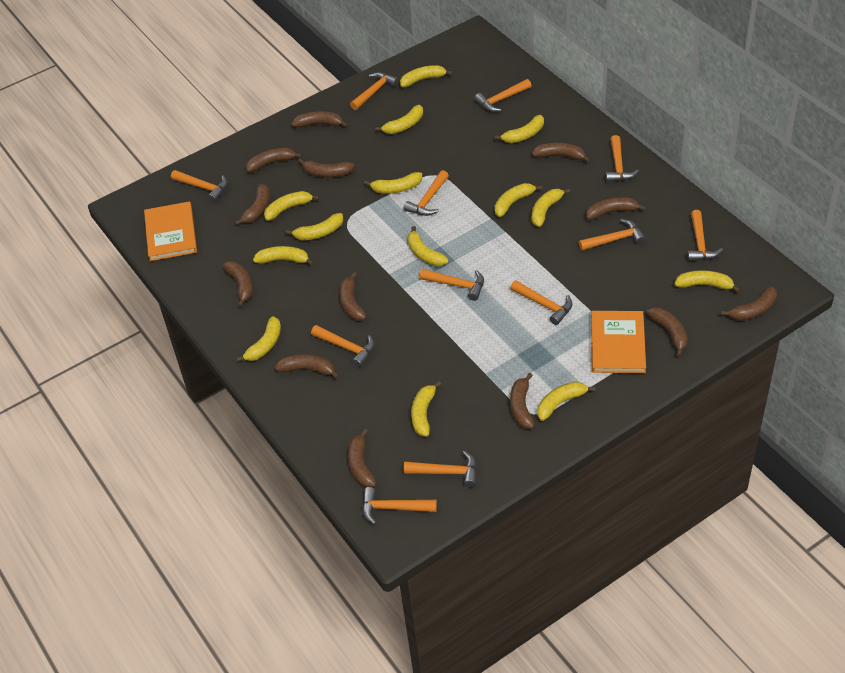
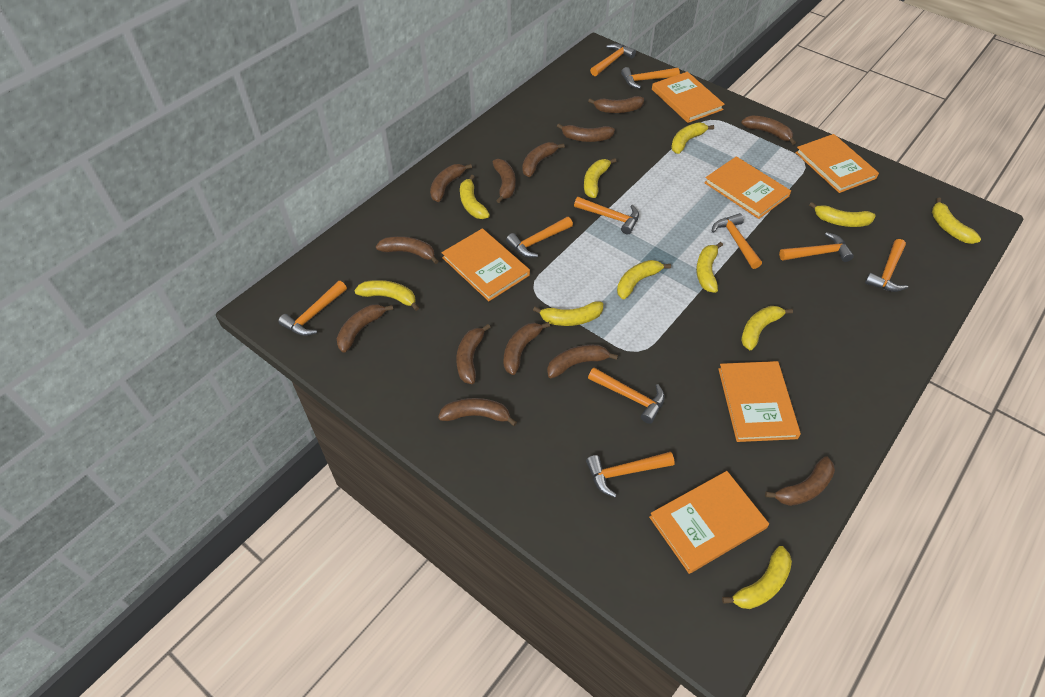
orange book: [144,201,197,261] [591,311,646,373] = 2 -> [442,228,530,301] [649,471,769,574] [652,72,725,123] [704,156,791,219] [718,361,801,442] [795,134,879,193] = 6
orange hammer: [171,170,227,202] [311,325,374,367] [350,72,399,110] [362,487,437,525] [404,170,449,216] [404,451,477,487] [419,269,484,301] [474,79,531,112] [510,280,572,325] [579,219,646,251] [606,135,639,182] [687,210,723,261] = 12 -> [278,281,347,336] [506,217,573,257] [574,197,639,235] [586,452,675,497] [588,368,665,424] [590,43,636,76] [621,67,680,89] [712,213,762,269] [779,232,854,262] [865,239,908,292] = 10
yellow banana: [236,316,281,362] [253,246,314,265] [264,191,319,221] [286,213,344,240] [364,172,422,194] [375,105,423,134] [400,65,453,87] [407,226,448,266] [411,381,441,437] [495,115,544,143] [495,183,542,217] [532,188,570,227] [537,382,595,421] [674,270,740,292] = 14 -> [354,280,419,311] [460,175,490,219] [533,301,603,326] [584,158,616,198] [617,260,671,299] [671,122,714,154] [696,242,723,293] [722,546,792,609] [741,306,793,350] [809,202,876,227] [932,197,981,244] = 11

